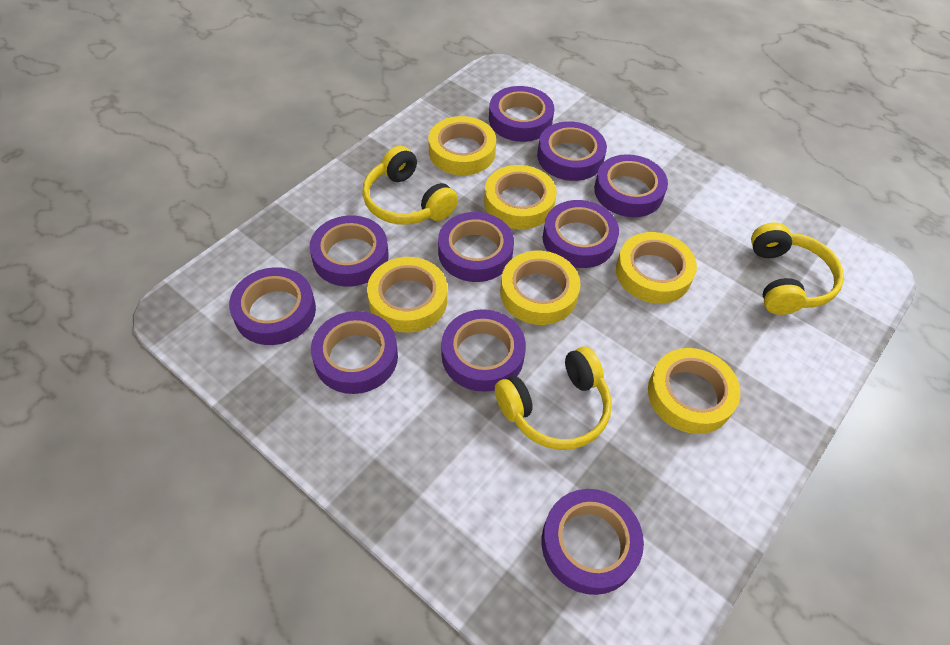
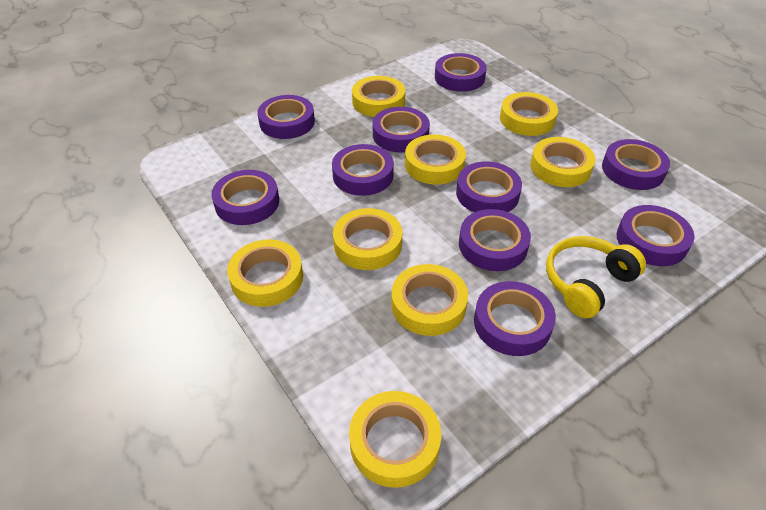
yellow headphones: [362,146,458,225] [495,347,612,450] [751,223,844,315] = 3 -> [546,236,646,319] = 1
yellow tape: [367,257,447,333] [428,116,496,175] [484,165,557,229] [500,251,581,325] [616,232,697,304] [648,348,740,434] = 6 -> [227,239,303,307] [333,208,403,270] [349,391,441,488] [352,76,405,117] [391,264,468,336] [405,134,466,185] [500,92,558,136] [530,137,596,187] = 8

